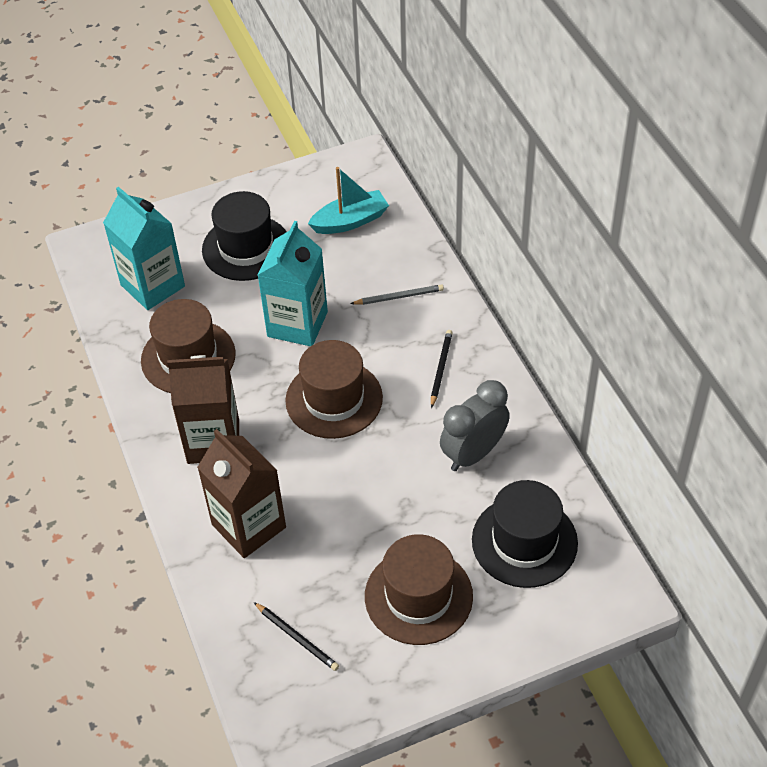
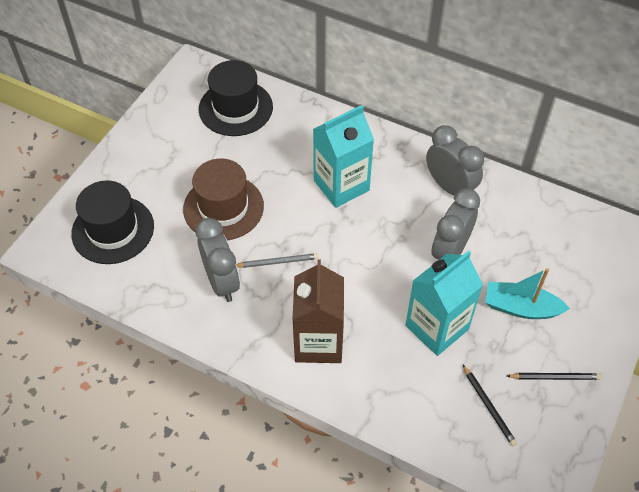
brown carton: [167,355,239,464] [197,429,286,558] = 2 -> [293,259,344,363] = 1
brown hat: [141,299,236,393] [285,340,383,439] [365,534,473,645] = 3 -> [183,158,264,241] = 1
grey clock: [440,380,510,471] = 1 -> [196,218,240,302] [426,125,484,195] [431,188,480,260] = 3

